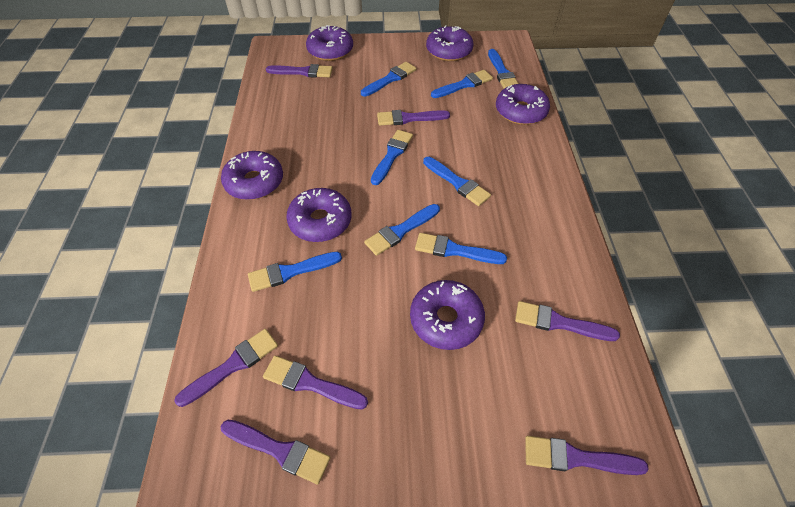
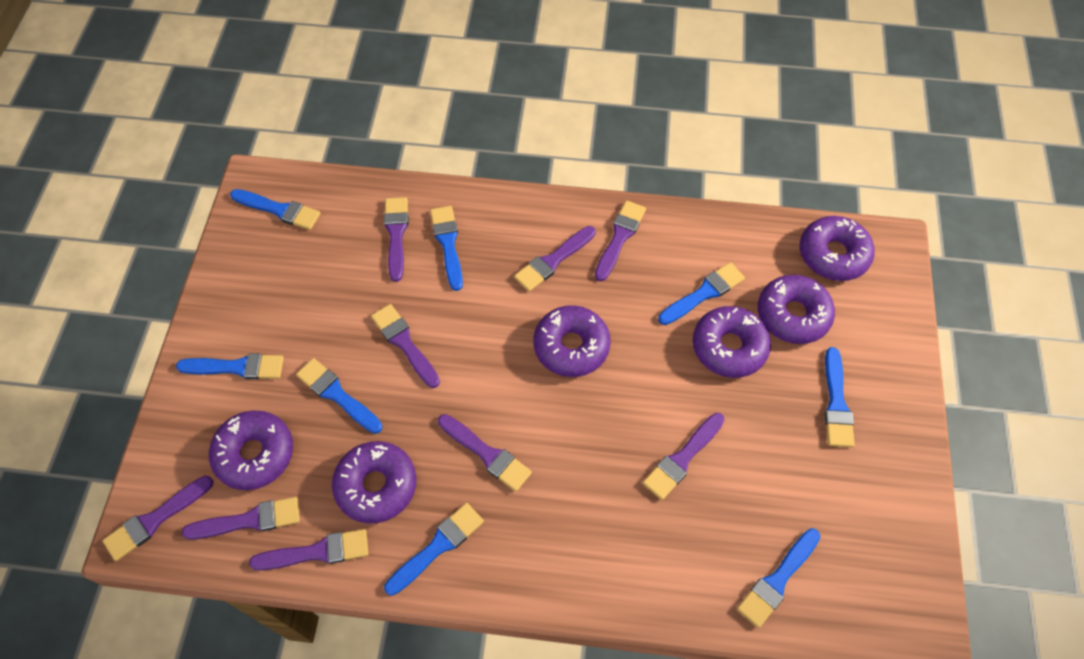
purple brush: [174,329,278,407] [221,420,330,484] [263,355,368,410] [266,64,333,78] [377,110,450,125] [515,301,620,341] [525,436,649,475] = 7 -> [102,475,214,561] [182,497,300,540] [249,529,369,570] [371,304,440,388] [384,197,408,282] [438,414,532,491] [514,226,596,292] [595,201,646,281] [643,413,725,500] = 9

